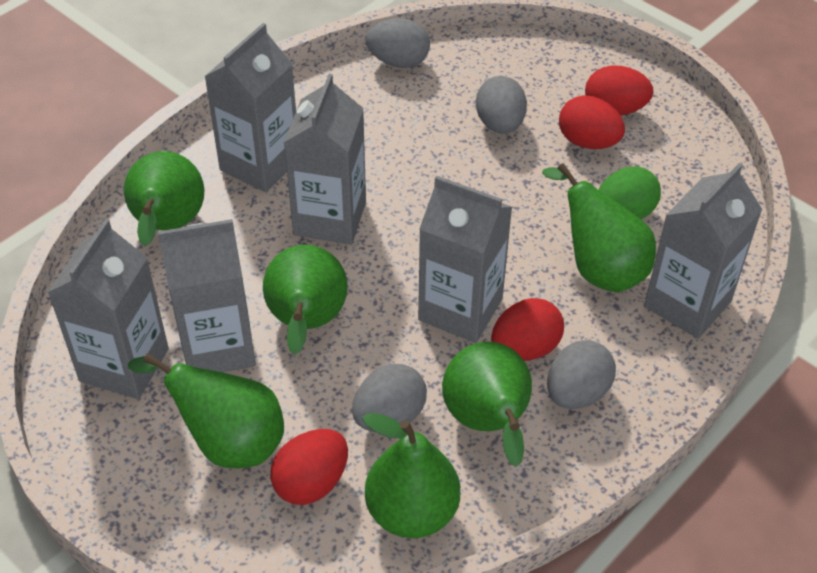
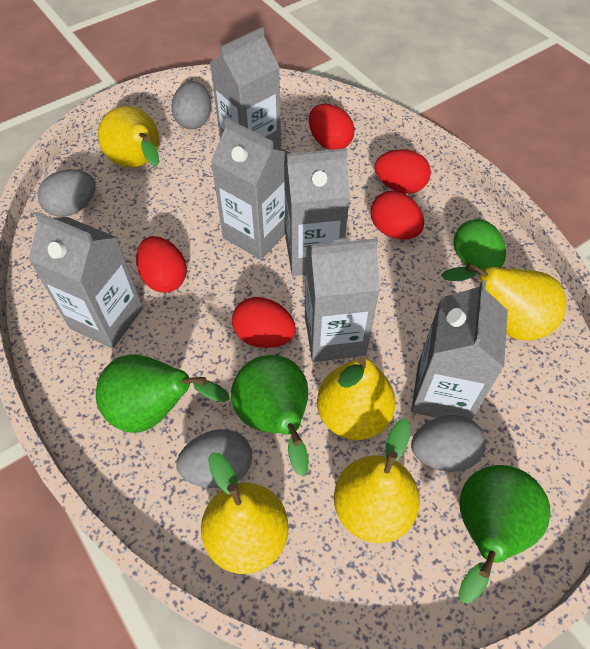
green pear: [124,151,204,246] [128,353,284,469] [263,245,348,355] [362,413,460,538] [442,342,532,467] [542,163,656,292] = 6 -> [96,354,230,433] [231,355,309,477] [458,465,551,603] = 3
red egg: [270,429,348,505] [491,298,564,361] [559,95,625,149] [585,66,653,116] = 4 -> [136,236,187,293] [232,297,296,348] [309,104,355,150] [371,191,424,239] [374,149,431,194] = 5
yellow pear: none = 0 -> [98,106,159,168] [201,452,289,574] [317,356,396,440] [334,418,420,543] [441,263,566,341] = 5

